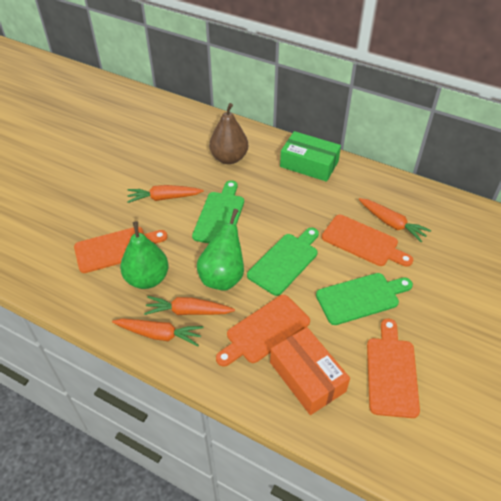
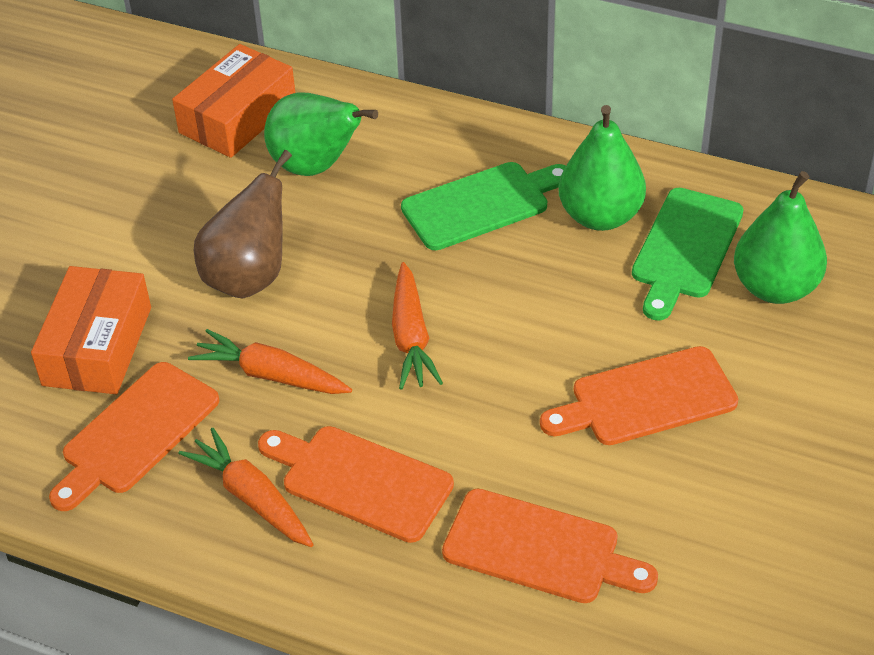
green box: [280,131,341,182] = 1 -> none = 0
green cutting board: [192,180,244,243] [247,228,319,296] [316,273,413,325] = 3 -> [401,162,566,250] [632,188,743,321] = 2
green pear: [120,221,169,289] [197,209,244,291] = 2 -> [264,93,378,176] [559,105,646,231] [734,171,827,304] = 3
orange box: [270,327,350,415] = 1 -> [31,266,151,394] [172,44,295,158] = 2
orange carrot: [112,318,204,346] [127,185,204,203] [144,296,235,315] [359,198,431,242] = 4 -> [178,428,314,547] [188,329,352,394] [392,262,443,390] = 3

